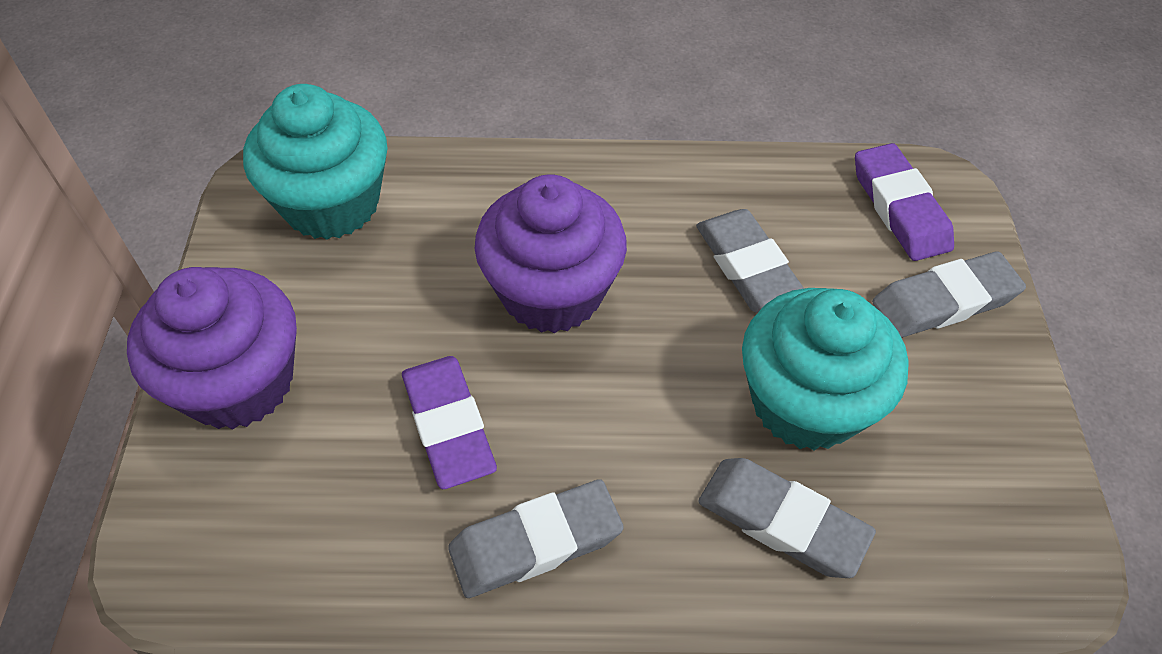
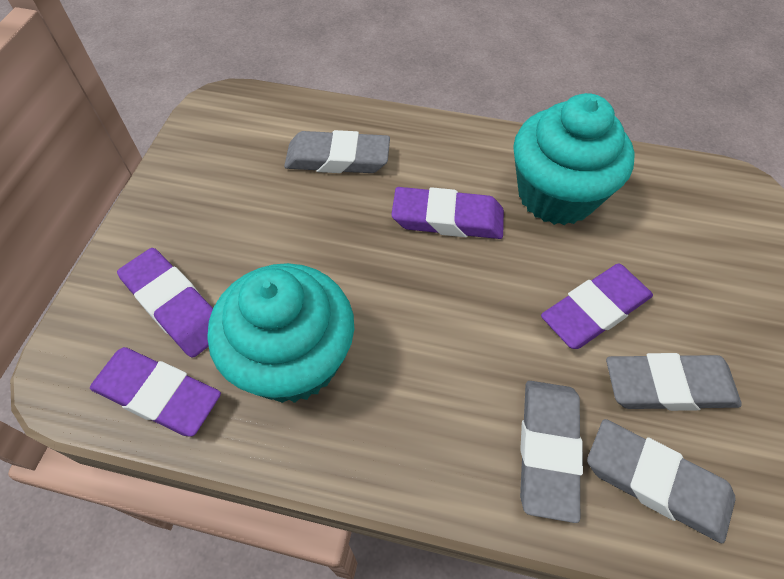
purple cupcake: [127,267,297,430] [475,175,627,333] = 2 -> none = 0
purple eraser: [402,356,497,489] [855,143,954,261] = 2 -> [90,347,221,437] [117,248,213,358] [391,187,504,239] [541,263,653,349] = 4

